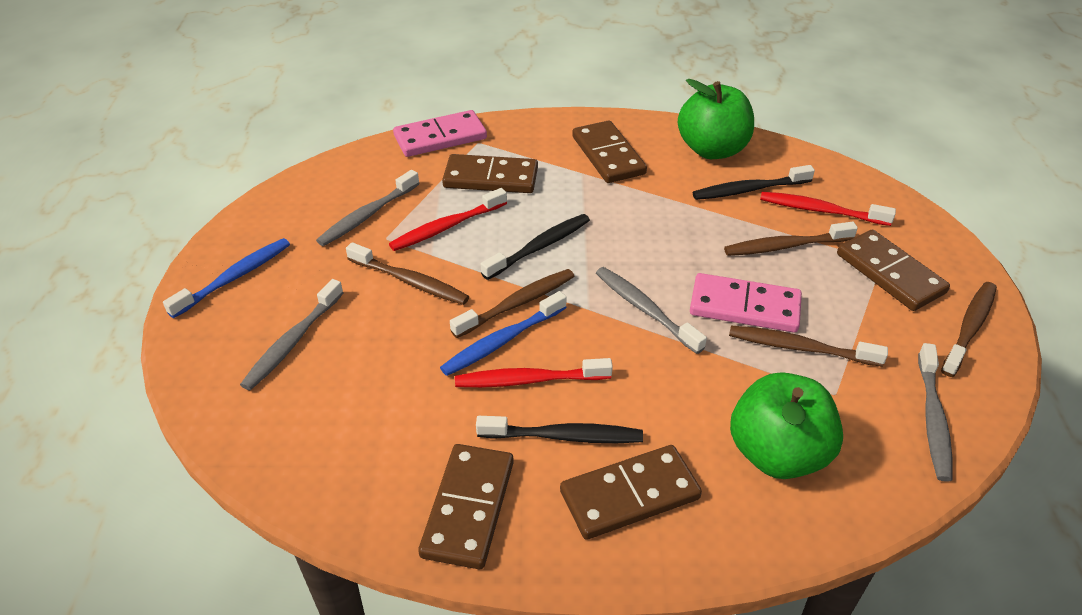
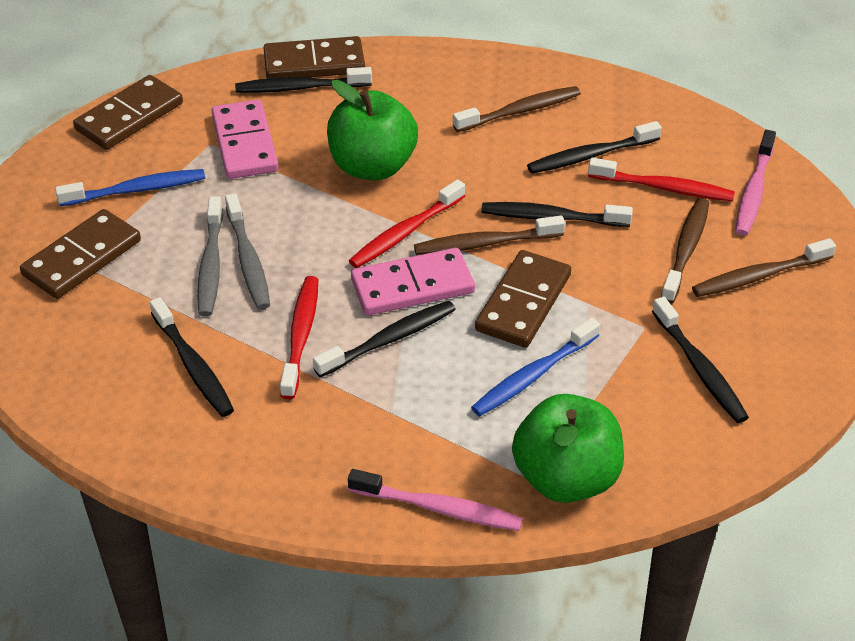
black toothbrush: [476,416,643,443] [481,214,590,280] [692,165,815,200] = 3 -> [150,297,234,417] [235,67,372,93] [313,301,456,378] [481,202,633,227] [527,121,662,173] [652,297,749,423] = 6
brown domino: [418,444,514,569] [442,154,538,193] [560,445,702,540] [572,120,647,183] [837,230,950,311] = 5 -> [20,209,141,299] [73,75,183,150] [263,36,365,78] [475,250,571,348] = 4
brown toothbrush: [346,242,469,305] [450,269,574,338] [724,222,858,256] [729,326,888,367] [941,282,997,377] = 5 -> [414,216,565,255] [453,86,581,132] [661,198,709,304] [692,238,836,297] = 4
grey toothbrush: [240,279,343,390] [316,170,420,246] [596,267,707,354] [918,343,953,482] = 4 -> [197,196,223,317] [225,193,270,310] = 2
pink toothbrush: none = 0 -> [348,469,523,531] [735,130,776,236] = 2

